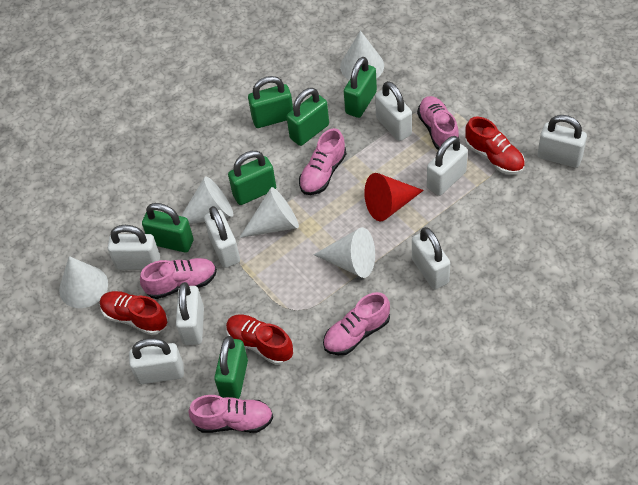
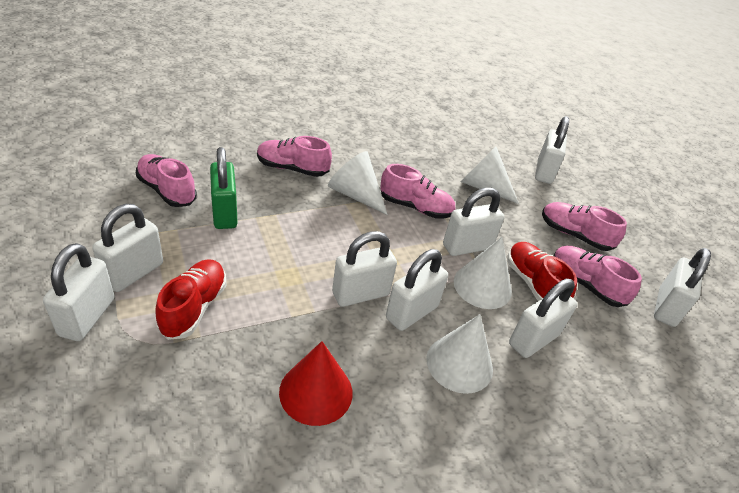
green padlock: [142,203,194,253] [214,336,248,399] [228,151,276,205] [248,76,293,128] [287,88,329,146] [344,57,377,118] = 6 -> [210,147,238,229] = 1
red shoe: [100,291,167,335] [226,315,293,365] [465,117,525,175] = 3 -> [155,259,227,340] [507,242,577,301] = 2
white cone: [59,256,108,308] [181,176,233,225] [239,187,299,238] [314,227,375,278] [340,30,384,80] = 5 -> [328,151,388,215] [426,314,493,394] [454,237,512,309] [461,146,519,204] = 4

